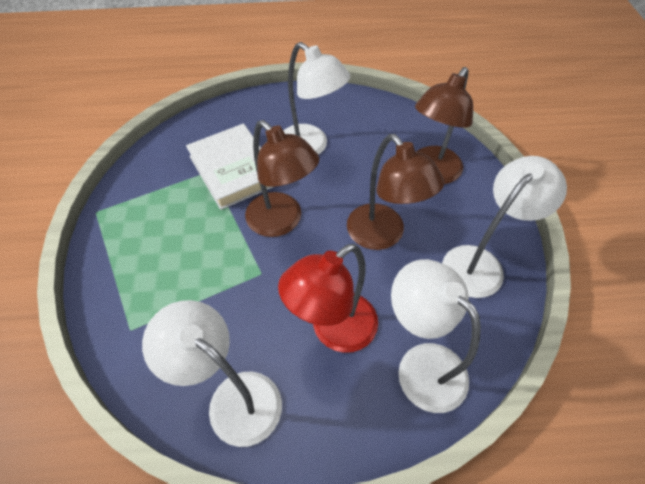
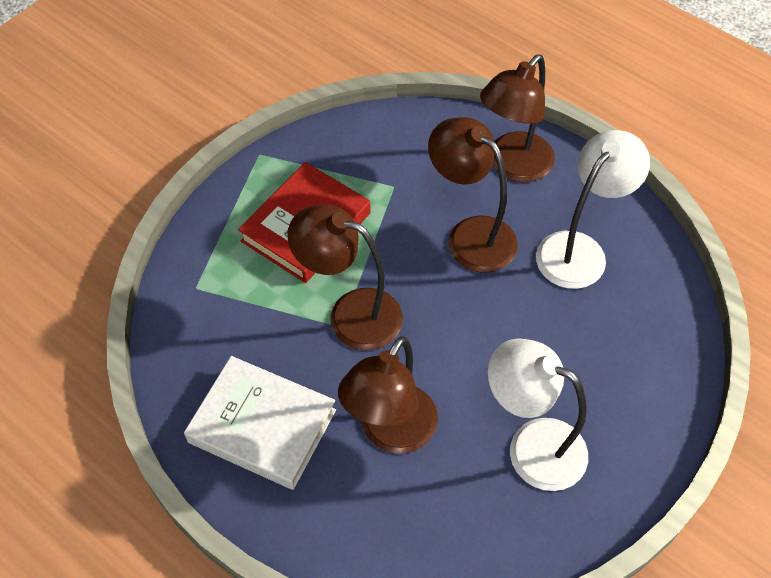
brown lamp: [245,120,320,237] [347,134,444,250] [415,67,473,184] = 3 -> [287,204,403,350] [338,336,438,454] [428,117,518,273] [480,55,555,182] = 4
red book: none = 0 -> [238,162,371,283] = 1
red lamp: [278,244,378,353] = 1 -> none = 0
white lamp: [142,300,282,447] [283,42,350,155] [391,259,481,413] [442,156,567,298] = 4 -> [488,338,588,491] [536,130,650,289] = 2

